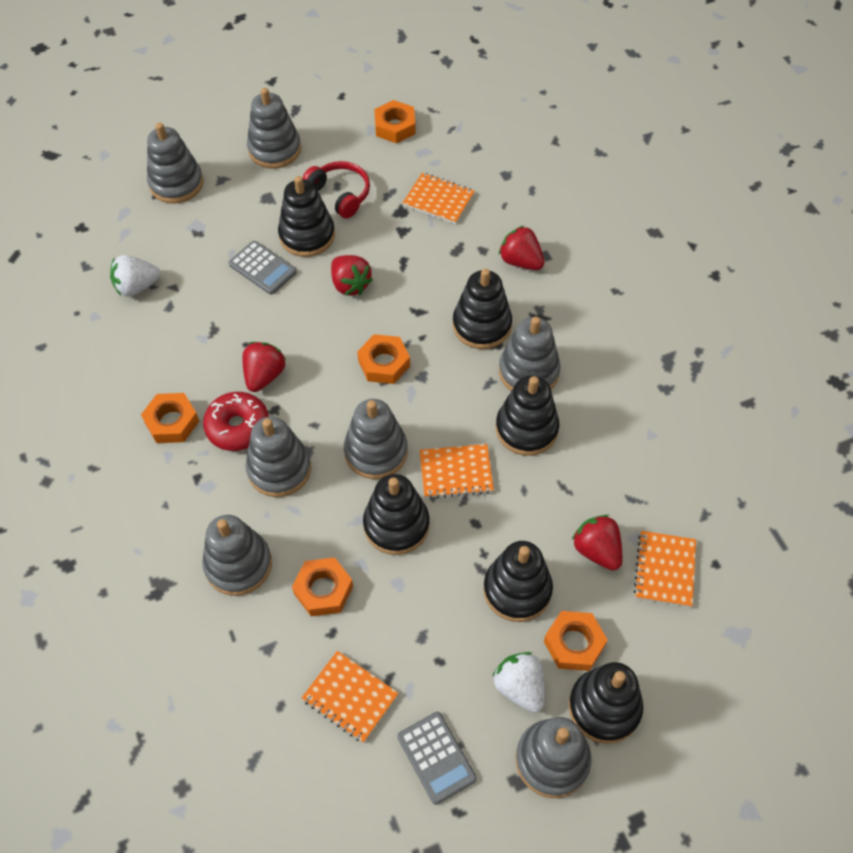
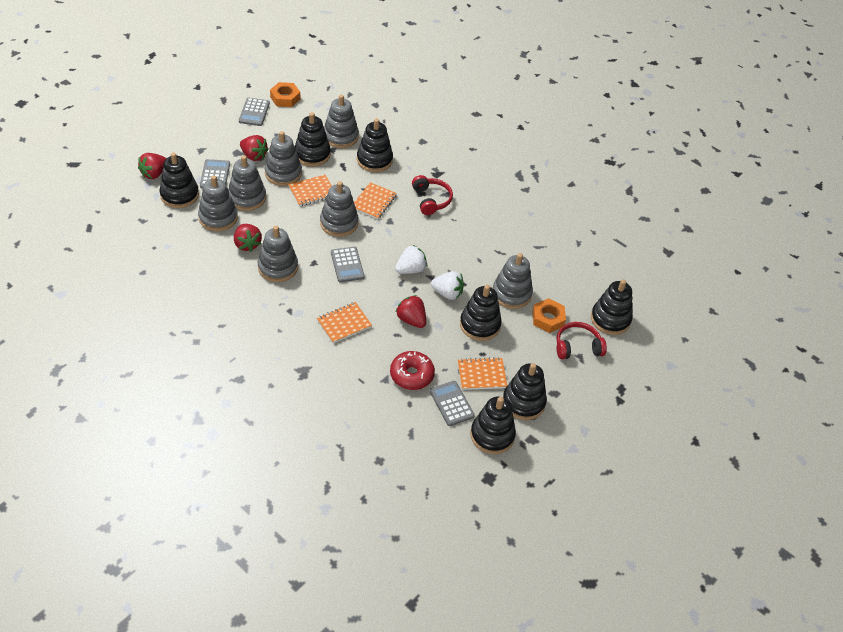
black stacking toy: [278,176,335,257] [363,474,429,555] [453,269,512,349] [484,541,553,622] [496,375,559,456] [568,662,644,744] = 6 -> [160,152,199,208] [295,112,331,167] [357,118,393,172] [460,285,502,341] [471,397,516,454] [503,363,547,420] [591,279,632,335] = 7
grey calculator: [228,241,297,295] [397,712,477,805] = 2 -> [200,159,230,189] [239,98,270,126] [331,247,365,282] [430,381,475,426] = 4
orange nut: [141,393,199,443] [292,557,353,616] [357,334,410,384] [374,100,416,143] [544,611,608,671] = 5 -> [270,82,300,107] [532,298,566,333] = 2
red headphones: [303,161,370,219] = 1 -> [412,175,453,215] [557,322,607,359] = 2

